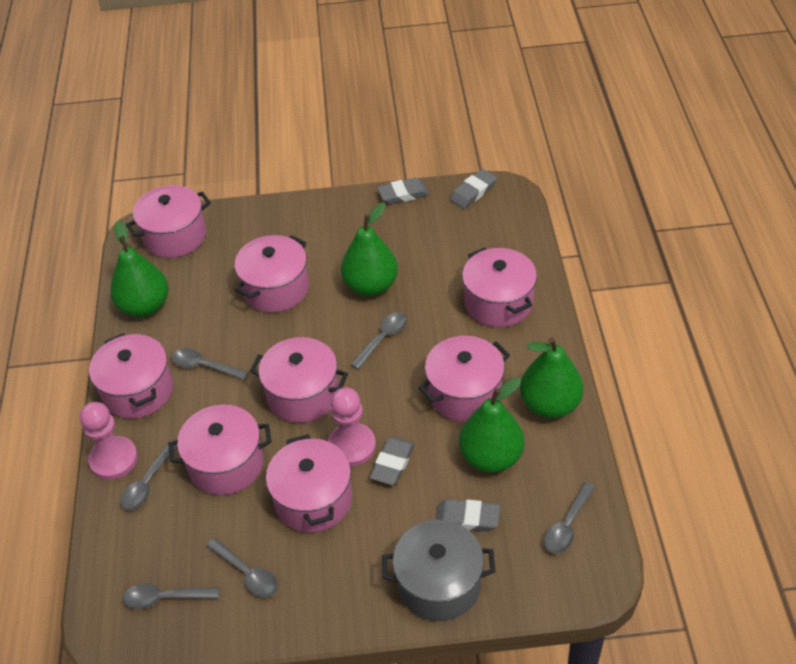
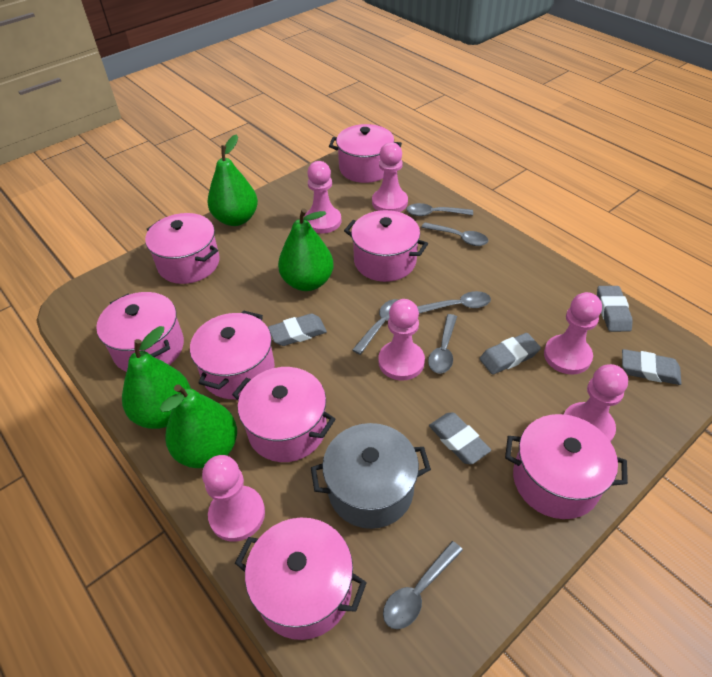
grey eraser: [370,437,415,485] [377,178,429,204] [436,499,500,532] [450,169,497,209] = 4 -> [268,313,327,346] [429,413,491,464] [479,333,541,375] [597,286,633,332] [622,349,682,385] = 5
pink pawn: [80,402,138,480] [328,387,376,466] = 2 -> [202,455,265,542] [304,161,342,233] [372,142,408,212] [378,299,425,381] [544,292,602,374] [564,364,628,442] = 6

